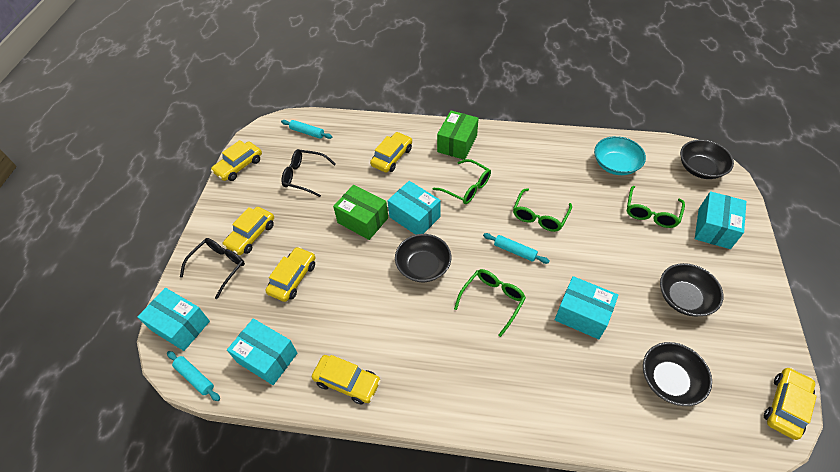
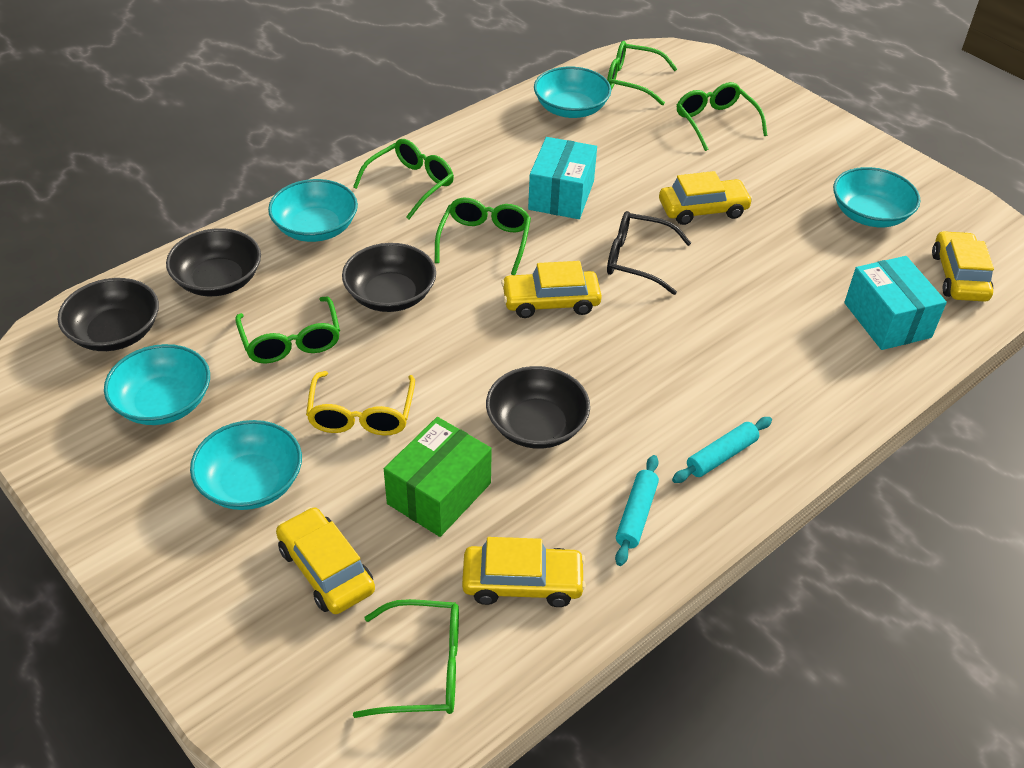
black glasses: [180,238,245,299] [281,149,336,197] = 2 -> [607,211,691,295] = 1
green box: [333,185,388,240] [437,111,479,160] = 2 -> [384,417,492,537] = 1
green glasses: [432,159,491,204] [454,269,526,337] [513,188,572,232] [627,186,685,228] = 4 -> [235,296,340,364] [353,139,454,219] [353,599,459,718] [435,198,531,275] [607,41,677,105] [677,82,768,151] = 6
turquoise bowl: [594,136,646,175] = 1 -> [104,344,210,425] [190,420,302,510] [268,179,358,242] [534,67,611,118] [833,167,921,227] = 5
turquoise box: [138,288,210,351] [227,318,297,385] [387,181,441,235] [555,276,619,339] [695,191,746,249] = 5 -> [528,137,597,219] [844,256,947,350] = 2
turquoise rolling pin: [167,351,220,401] [281,120,332,139] [483,233,550,264] = 3 -> [615,455,659,566] [672,417,772,483] = 2
yellow car: [211,140,262,181] [223,207,274,255] [265,247,316,302] [312,355,381,404] [370,132,412,172] [764,367,817,440] = 6 -> [276,507,375,614] [462,537,586,607] [501,261,602,318] [659,171,753,225] [932,231,994,302] = 5
yellow glasses: none = 0 -> [306,371,415,436] = 1

